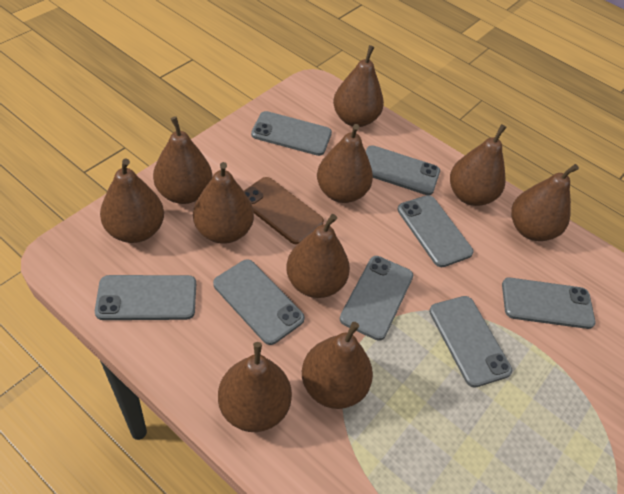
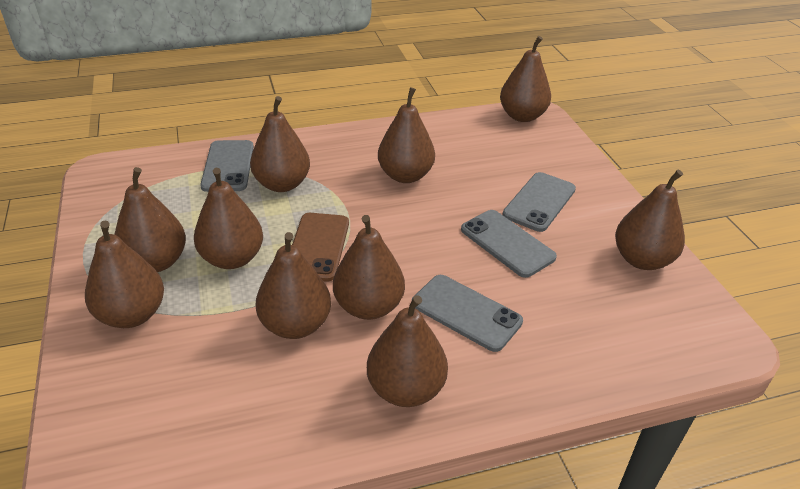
grey phone: [95,275,196,320] [213,259,305,345] [251,111,332,156] [340,256,413,341] [366,145,440,195] [397,195,474,267] [429,296,512,388] [502,277,596,329] = 8 -> [200,140,254,192] [412,275,523,352] [461,210,557,278] [502,172,576,232] = 4

